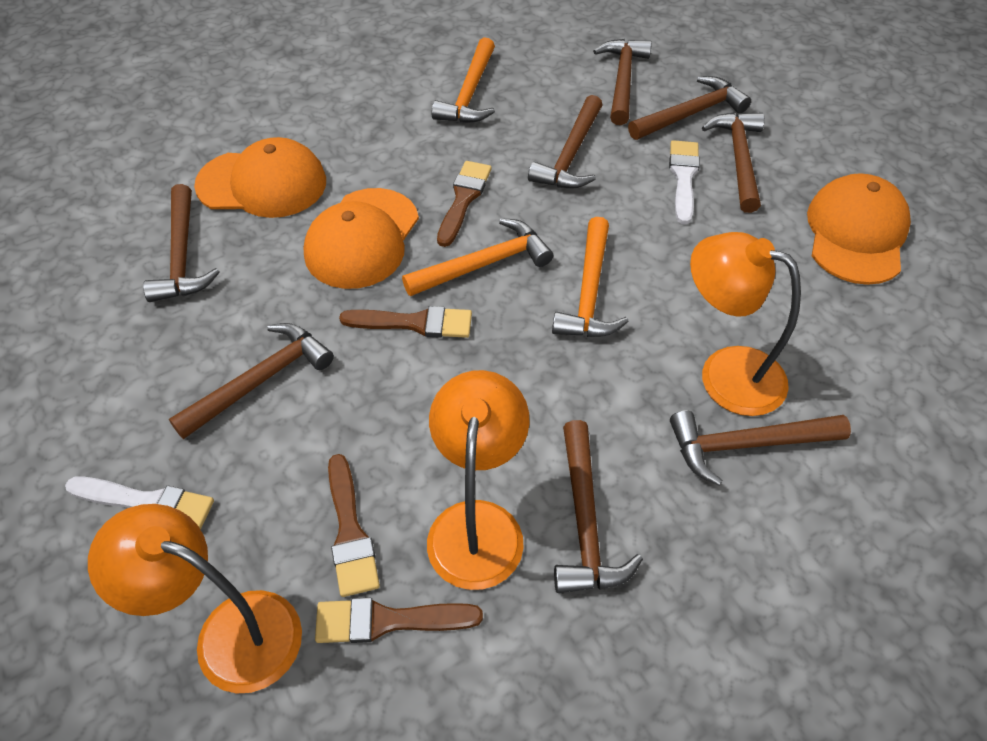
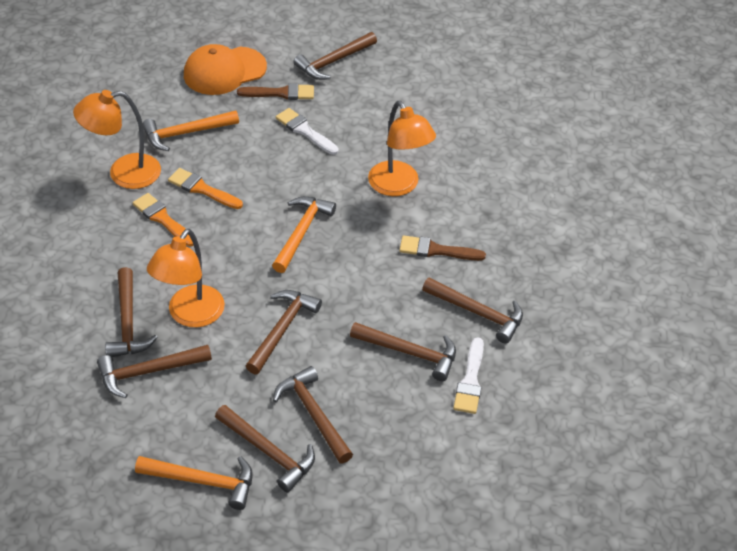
brown brush: [315,598,483,643] [328,454,380,597] [339,306,472,338] [437,161,492,247] = 4 -> [237,83,314,100] [399,235,486,261] = 2
orange brush: none = 0 -> [133,193,194,246] [168,168,243,209] = 2
orange cap: [194,137,326,218] [304,188,419,289] [807,173,911,285] = 3 -> [184,44,267,95] = 1

